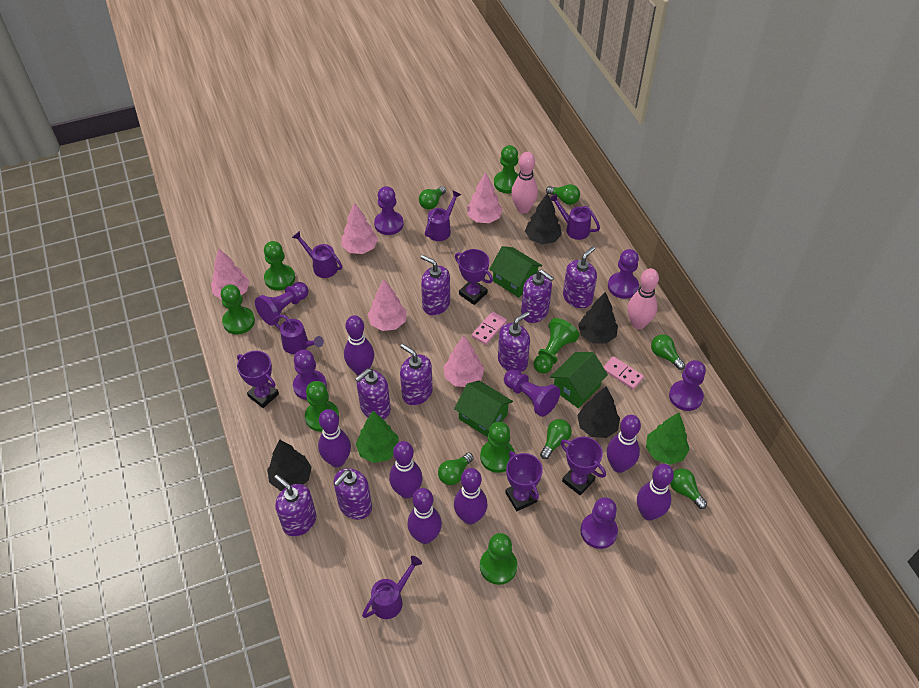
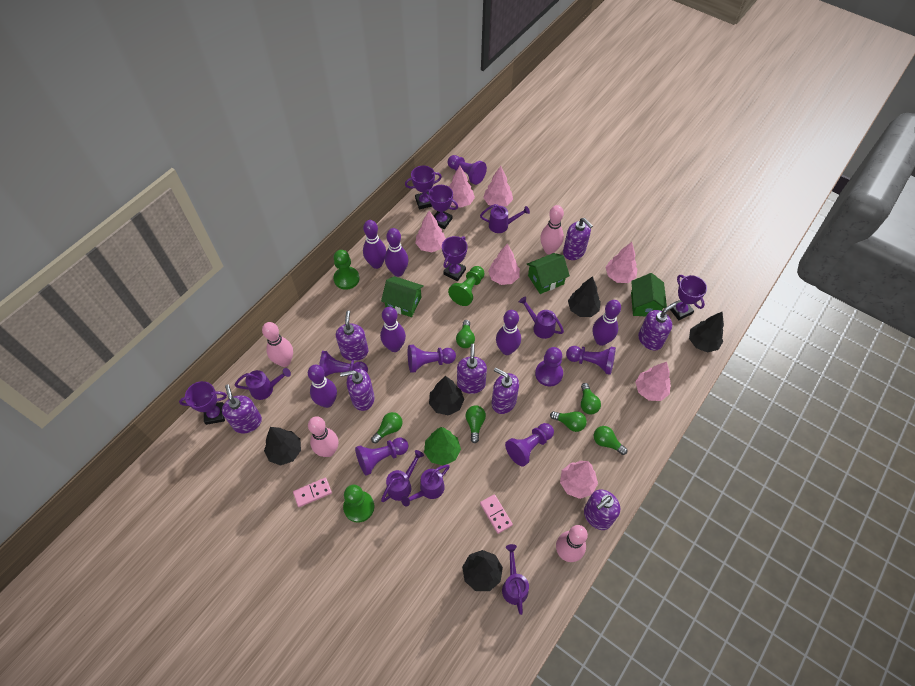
black tree: [267,439,312,491] [525,193,562,244] [577,386,620,438] [578,292,618,344] = 4 -> [264,427,301,466] [429,376,464,416] [462,550,503,591] [568,276,601,317] [689,312,724,353] = 5
green pawn: [221,285,255,334] [264,241,295,291] [305,381,339,432] [480,422,515,473] [480,533,518,585] [494,145,519,193] [534,318,579,374] = 7 -> [333,250,359,290] [343,485,374,523] [448,266,485,306] = 3
green tree: [356,411,399,463] [646,413,690,465] = 2 -> [424,427,461,465] = 1
pink bowling pin: [511,152,538,214] [627,268,659,329] = 2 -> [262,322,293,367] [308,416,338,457] [540,205,564,254] [556,525,588,562] = 4
pink tree: [211,249,250,300] [341,202,378,254] [367,279,407,331] [443,336,484,387] [467,172,503,223] = 5 -> [415,211,446,252] [449,166,475,208] [483,166,513,207] [488,244,520,285] [560,461,598,499] [605,242,637,283] [635,362,671,401] = 7
purple bowling pin: [318,409,351,467] [344,315,374,375] [389,441,423,498] [407,488,442,544] [454,468,488,525] [607,415,641,473] [637,464,674,521] = 7 -> [308,365,337,408] [363,220,386,269] [380,307,406,352] [385,228,409,277] [496,310,521,355] [593,300,621,346] = 6
purple trophy: [237,350,279,408] [455,249,493,305] [505,451,543,511] [561,437,606,495] = 4 -> [179,381,227,425] [405,166,442,209] [424,185,458,229] [442,236,467,281] [670,275,707,320] = 5
purple watering can: [273,315,324,354] [292,231,342,278] [362,556,422,619] [425,191,461,241] [550,194,600,240] = 5 -> [235,368,291,400] [381,450,424,502] [401,465,450,507] [480,204,530,233] [502,544,529,615] [519,296,564,339] = 6

